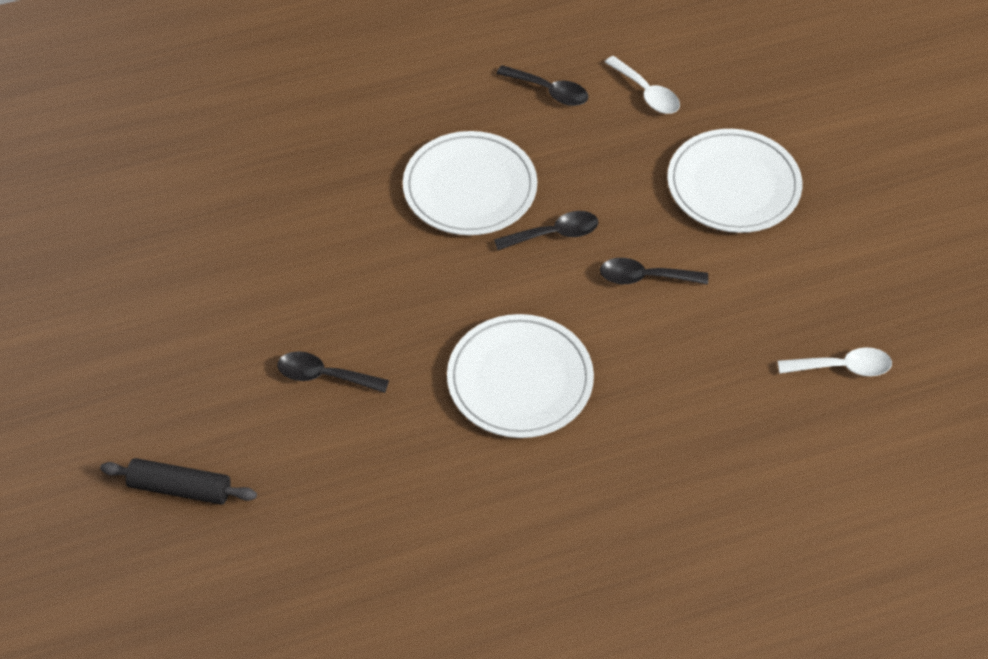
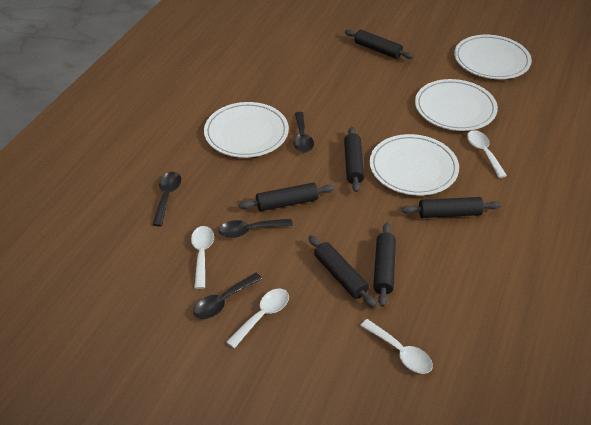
black rolling pin: [100,458,257,505] = 1 -> [239,183,334,211] [309,235,376,307] [344,127,364,192] [345,30,414,59] [373,223,396,307] [401,197,501,218] = 6
white plate: [403,131,537,235] [447,314,594,438] [667,129,802,233] = 3 -> [204,102,289,158] [370,134,459,196] [415,79,498,131] [454,35,532,79] = 4
white spoon: [605,56,680,114] [778,347,892,376] = 2 -> [191,226,214,289] [227,288,289,348] [360,319,433,374] [467,130,507,178] = 4

